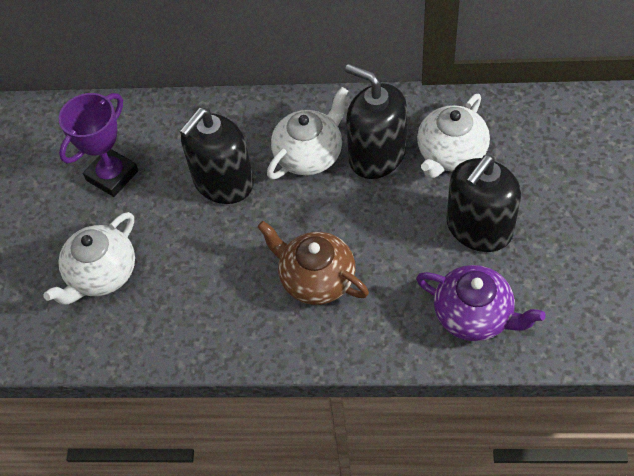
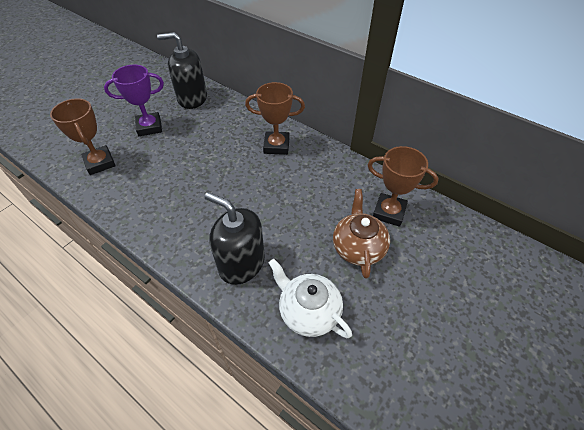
black soap dispenser: [179,108,254,204] [345,64,407,179] [446,155,521,252] = 3 -> [157,32,207,109] [204,192,265,285] = 2
brown trophy: none = 0 -> [50,99,116,175] [245,82,305,155] [368,146,439,227] = 3
purple teapot: [416,265,545,341] = 1 -> none = 0
white teapot: [43,212,135,305] [267,87,348,179] [417,94,490,178] = 3 -> [269,259,352,338] = 1

